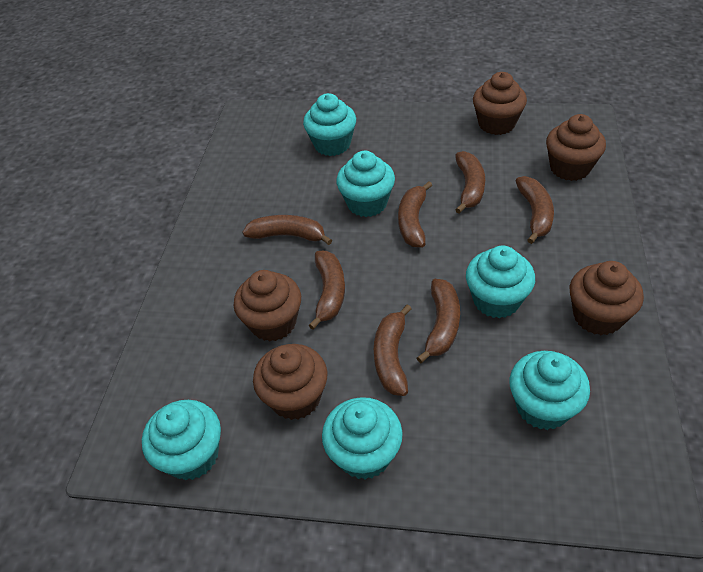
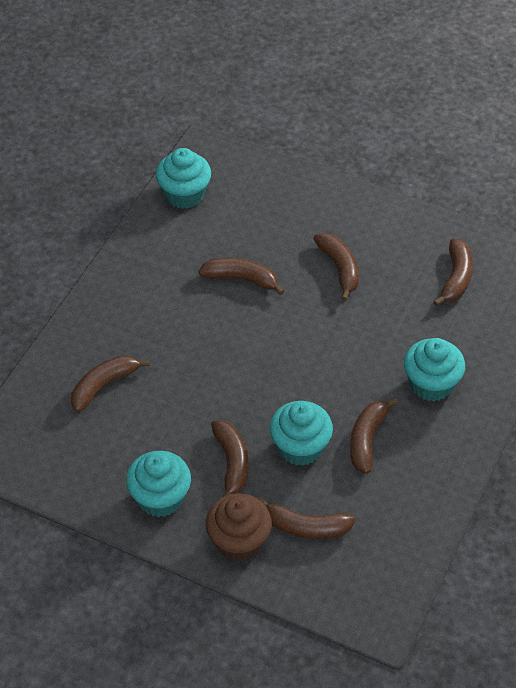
brown cupcake: [234,270,301,342] [253,344,328,420] [473,72,527,135] [546,114,606,181] [570,261,644,335] = 5 -> [206,493,272,562] = 1
turquoise cupcake: [142,400,221,480] [303,93,356,156] [322,397,403,479] [336,151,395,217] [466,245,535,318] [510,351,590,430] = 6 -> [126,451,191,517] [156,148,211,209] [270,401,333,466] [404,338,465,401] = 4

